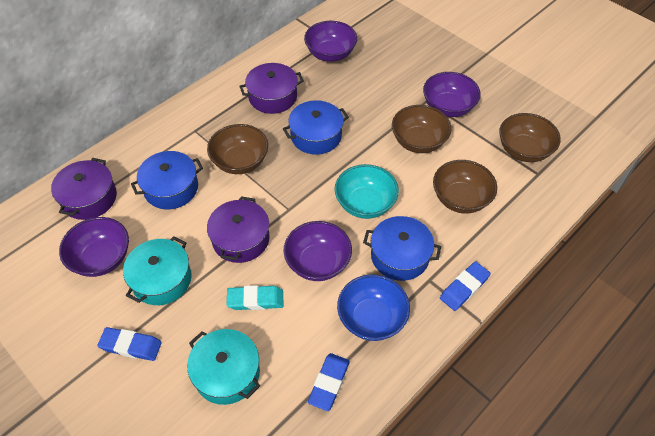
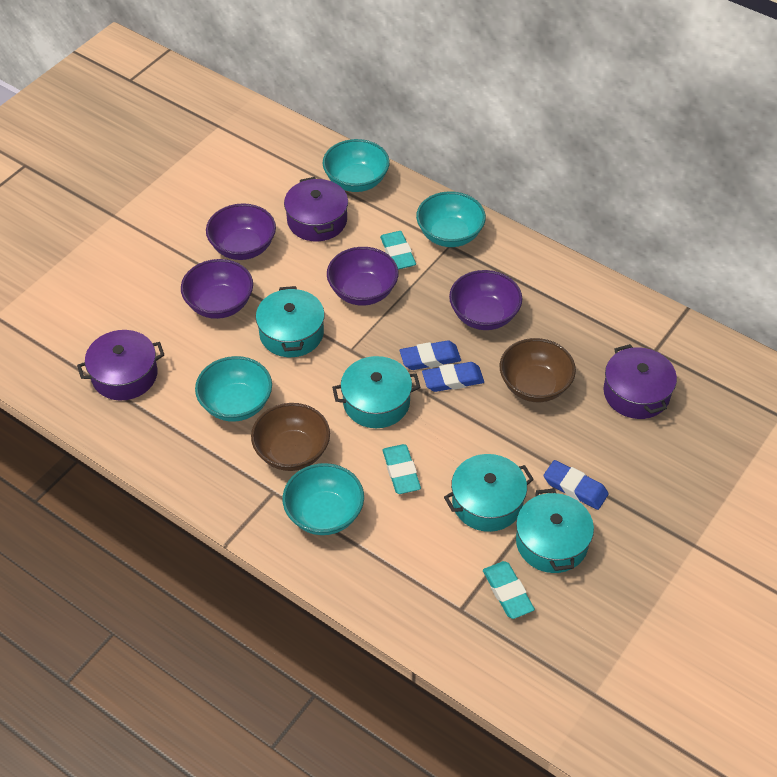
blue bowl: [337,274,410,341] = 1 -> none = 0
blue pot: [131,151,203,209] [283,100,349,155] [363,216,441,281] = 3 -> none = 0
brown bowl: [207,124,268,174] [392,105,451,153] [433,160,497,213] [499,113,561,162] = 4 -> [251,403,330,471] [500,338,576,402] = 2
turquoise bowl: [335,164,399,219] = 1 -> [195,356,272,422] [283,463,364,535] [323,139,390,192] [416,191,486,247] = 4
turquoise eraser: [227,285,283,310] = 1 -> [380,231,416,270] [382,444,421,494] [483,561,535,619] = 3
turquoise pot: [123,236,192,305] [187,329,260,405] = 2 -> [256,286,325,357] [332,356,421,428] [444,454,534,532] [516,488,594,573] = 4

